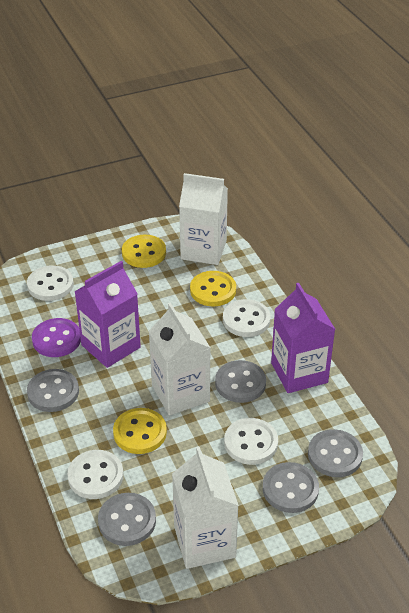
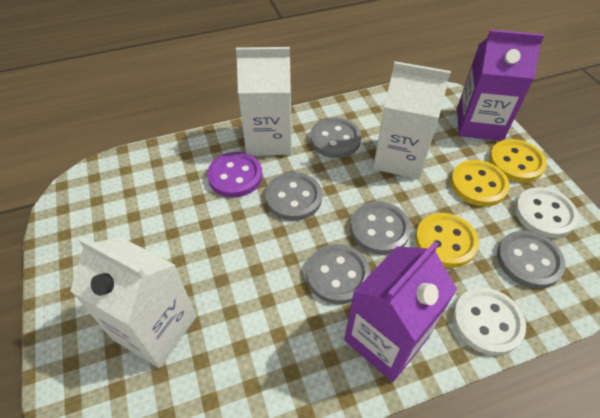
white button: [27,265,74,301] [67,450,124,499] [223,299,270,337] [224,418,278,465] = 4 -> [453,287,526,356] [515,187,579,238] = 2

